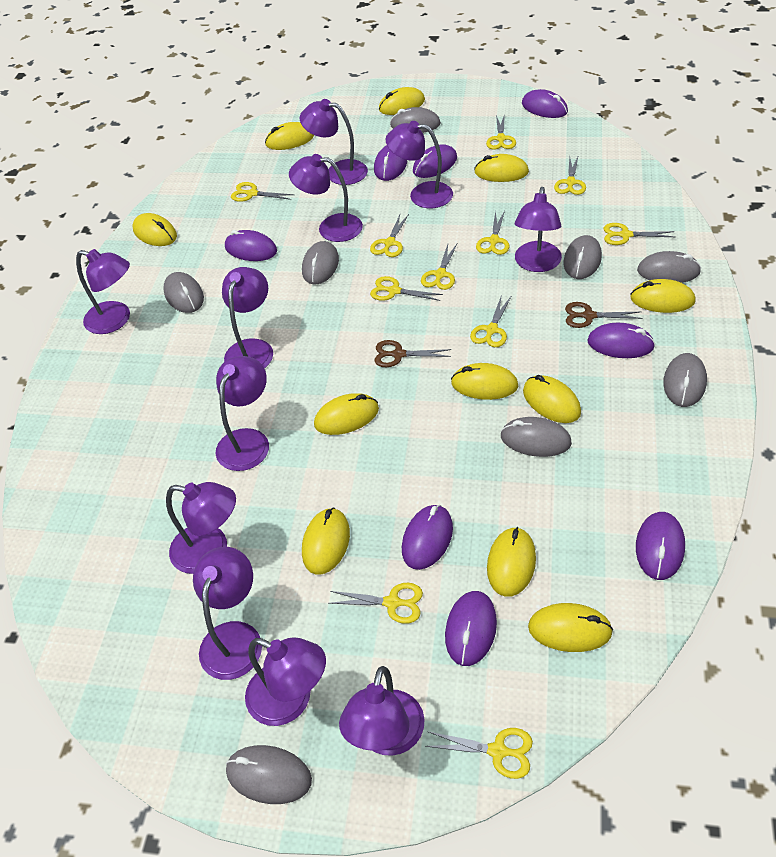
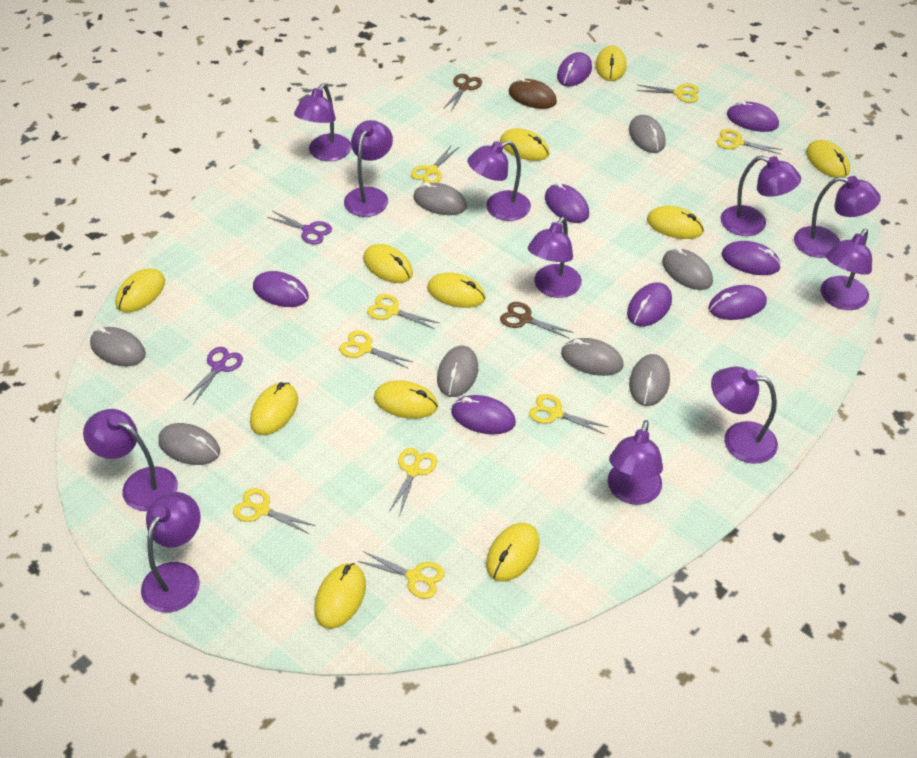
brown mouse: none = 0 -> [509,77,557,109] = 1
purple scissors: none = 0 -> [184,347,243,404] [267,211,332,244] = 2
yellow scissors: [231,182,294,202] [328,583,423,624] [370,214,409,257] [370,276,443,301] [421,244,457,290] [425,728,533,779] [470,295,511,347] [476,211,510,255] [486,114,516,150] [554,157,586,195] [604,223,675,245] = 11 -> [233,488,315,534] [339,331,413,368] [358,551,444,599] [367,294,439,329] [388,448,437,516] [411,145,459,183] [529,394,608,434] [637,84,699,103] [716,129,782,154] = 9

